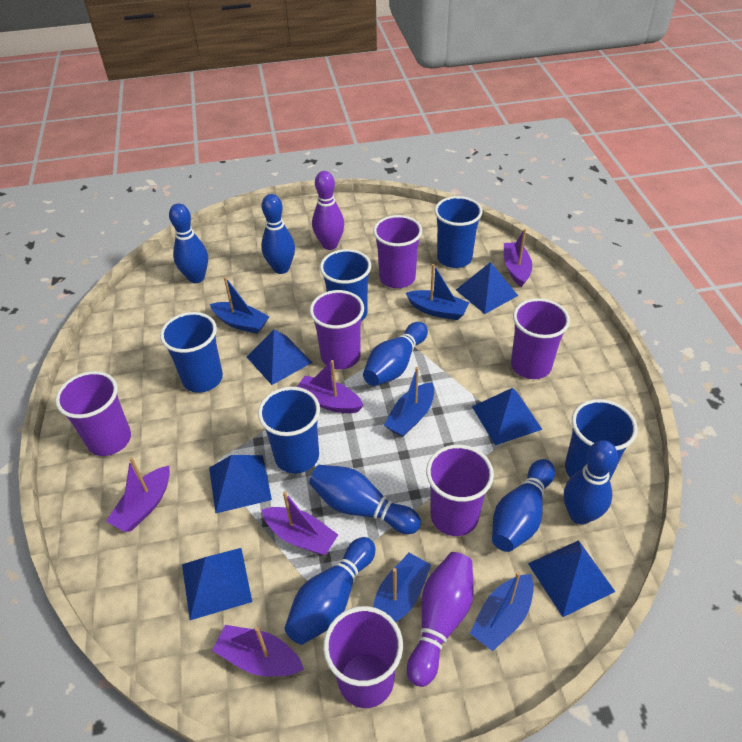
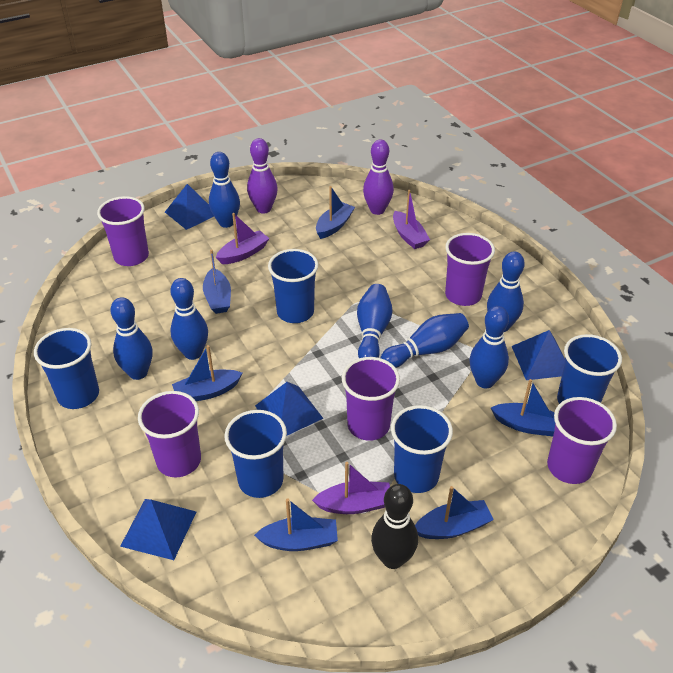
black bowling pin: none = 0 -> [371,484,418,569] = 1
blue boat: [210,276,269,334] [373,553,431,622] [384,367,434,437] [406,264,469,320] [469,572,534,651] = 5 -> [172,345,242,401] [203,249,231,314] [254,498,338,551] [316,186,355,239] [415,486,494,539] [491,379,555,437] = 6
blue pyramid: [182,548,252,620] [209,455,272,513] [247,330,313,385] [456,262,518,314] [472,388,543,445] [528,540,615,617] = 6 -> [120,499,196,560] [165,184,214,230] [255,382,324,436] [512,330,565,380] = 4
purple boat: [106,457,170,532] [212,625,304,677] [262,491,338,555] [297,360,364,413] [504,228,532,287] = 5 -> [216,213,269,264] [312,462,390,514] [393,190,430,249] = 3
purple cup: [55,371,131,456] [310,290,364,369] [323,606,403,708] [373,215,422,288] [426,445,494,536] [511,298,570,379] = 6 -> [97,196,149,266] [138,391,201,477] [342,357,400,441] [445,233,495,306] [547,397,617,484] = 5

